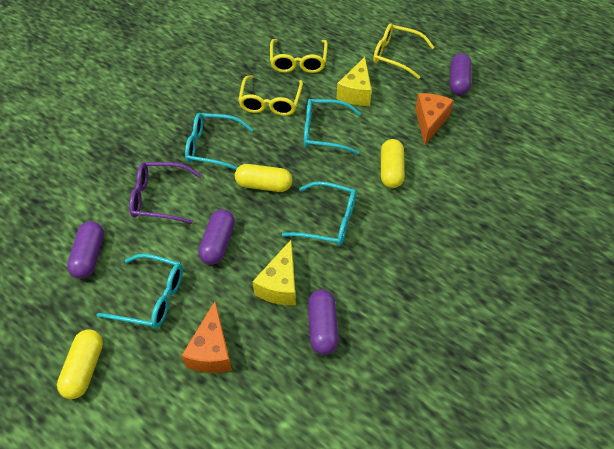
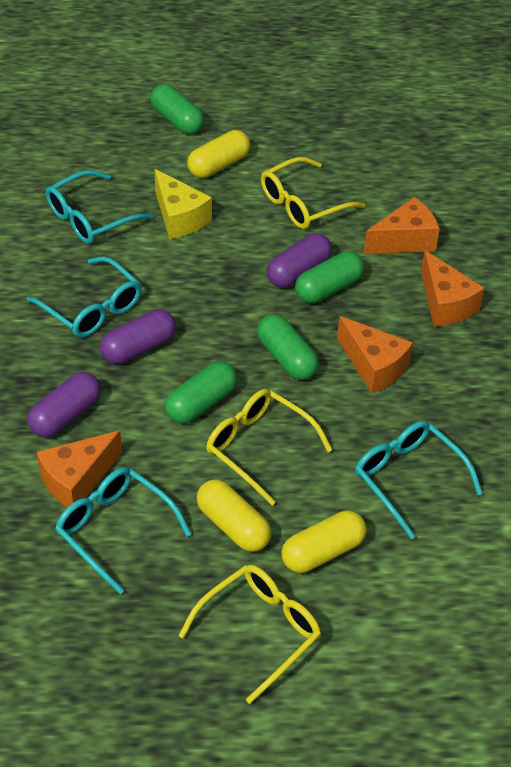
green capsule: none = 0 -> [150,84,204,134] [165,361,237,424] [257,314,319,380] [295,251,364,303] = 4
orange cheese: [181,301,232,373] [415,93,454,145] = 2 -> [37,431,122,507] [337,316,413,393] [364,197,440,254] [421,250,485,327] = 4
purple capsule: [67,221,104,279] [198,209,235,265] [308,290,339,355] [450,53,472,95] = 4 -> [28,372,101,437] [100,309,176,364] [267,233,332,288] = 3
purple glasses: [129,162,202,224] = 1 -> none = 0
yellow cheese: [252,240,296,305] [336,57,372,106] = 2 -> [154,169,212,239] = 1

